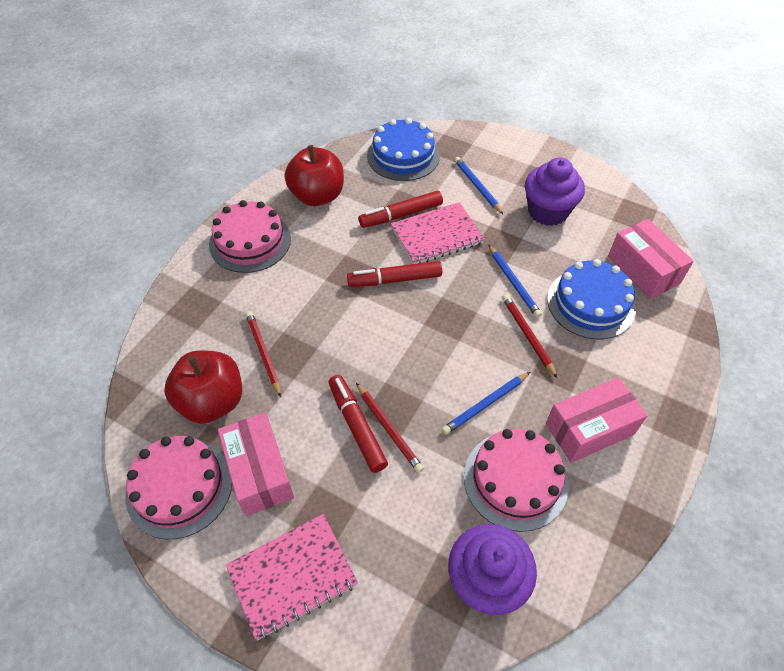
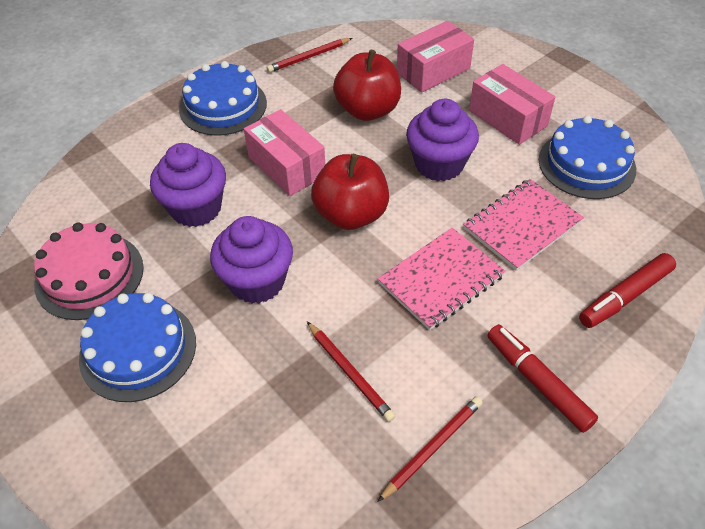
blue cake: [367,118,440,181] [547,259,636,339] = 2 -> [79,293,196,402] [179,61,267,136] [539,116,636,199] = 3
blue pencil: [442,372,530,435] [454,157,504,215] [488,244,542,318] = 3 -> none = 0
pink cake: [126,436,232,539] [209,200,291,273] [464,429,569,532] = 3 -> [34,223,144,320] = 1
purple cupcake: [448,524,537,615] [525,157,585,226] = 2 -> [150,143,226,227] [210,216,293,303] [406,99,479,181] = 3
red marker: [329,375,388,473] [347,261,442,287] [359,191,443,228] = 3 -> [487,324,598,433] [579,253,676,328] = 2

